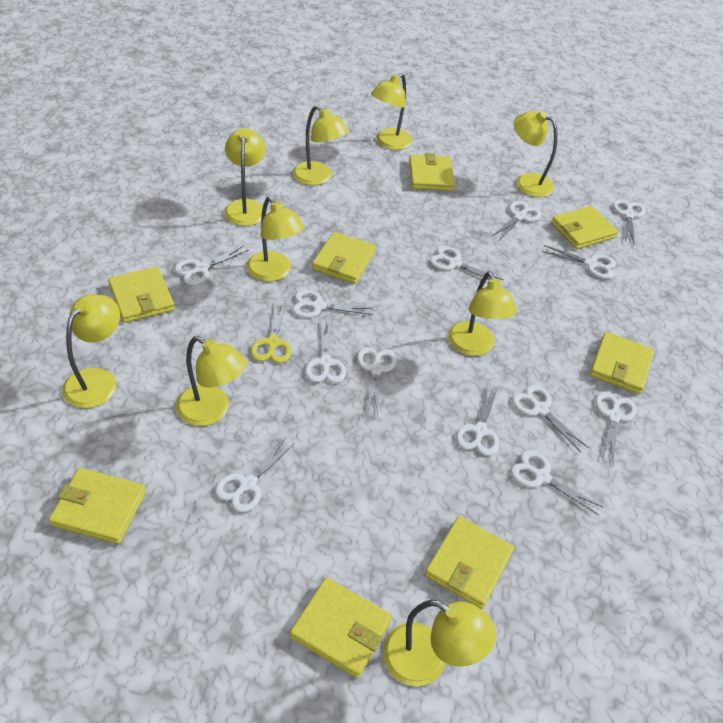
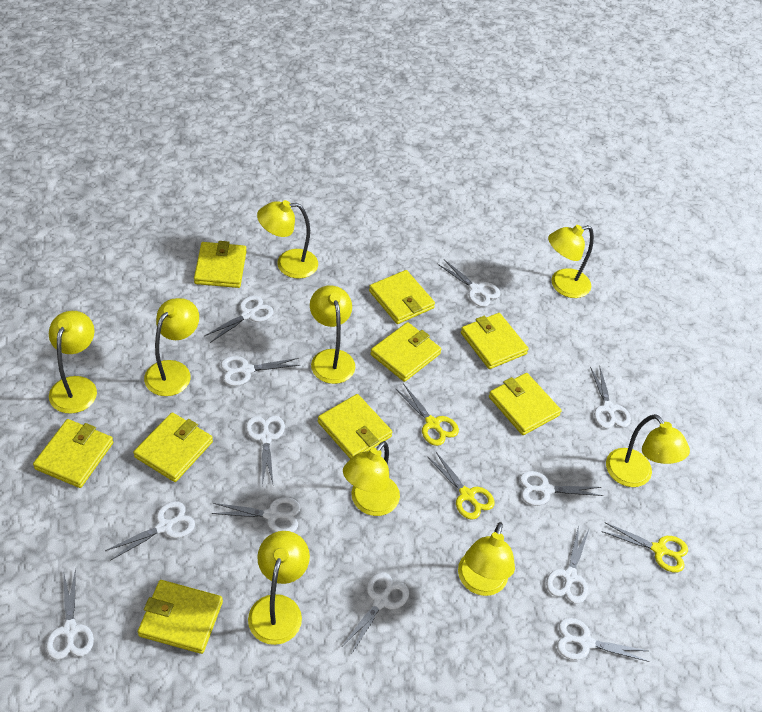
white scissors: [174,245,249,285] [215,439,295,512] [292,290,373,318] [305,319,346,383] [357,347,397,414] [430,246,504,280] [456,386,499,456] [492,201,541,241] [511,450,603,515] [512,385,589,452] [542,245,616,279] [596,392,636,464] [613,199,645,245] = 13 -> [46,569,94,660] [105,501,195,561] [205,295,274,343] [211,497,301,532] [220,356,300,386] [246,416,285,485] [343,572,409,653] [438,260,500,307] [520,471,603,506] [546,525,589,604] [557,618,649,662] [590,367,631,428] = 12
yellow scissors: [251,301,291,363] = 1 -> [395,383,459,446] [427,451,495,520] [602,522,688,572] = 3
yellow wallet: [49,468,146,544] [108,267,175,323] [290,578,392,678] [312,232,376,284] [409,153,455,191] [425,516,514,609] [551,206,618,249] [590,332,654,394] = 8 -> [33,419,113,488] [133,412,213,482] [138,580,223,654] [194,241,247,288] [318,394,392,459] [369,270,435,324] [370,322,442,382] [461,313,529,369] [489,373,561,435] = 9

